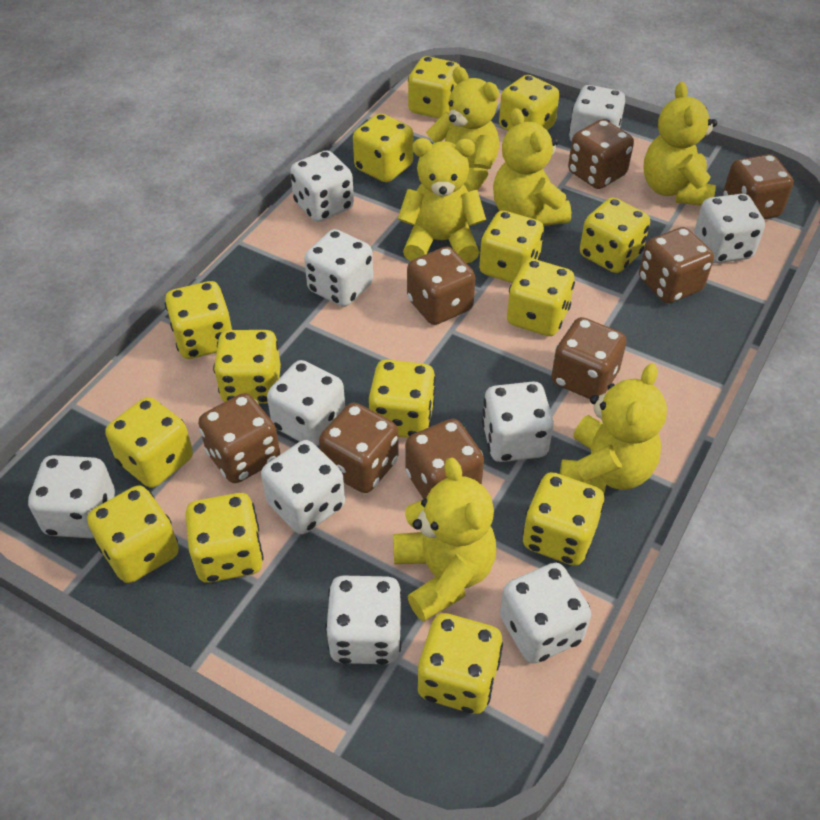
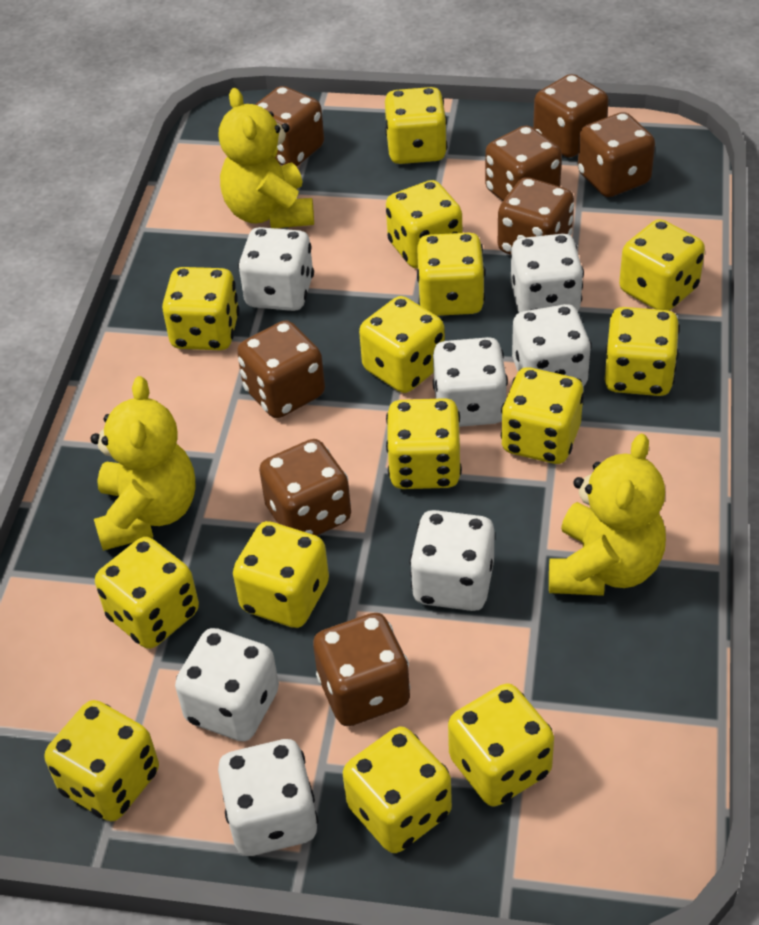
white dice: [28,455,115,538] [261,440,345,534] [267,360,345,446] [290,150,354,222] [304,229,373,307] [325,576,402,665] [482,381,554,462] [500,563,591,664] [569,85,625,142] [694,194,765,263] = 10 -> [175,628,279,741] [218,739,318,856] [238,227,314,311] [410,510,494,611] [433,337,508,427] [511,234,584,313] [512,304,591,386] = 7
yellow teddy bear: [393,458,496,622] [398,138,486,263] [426,67,499,192] [493,108,571,226] [560,363,667,493] [643,82,717,206] = 6 -> [91,376,196,551] [219,88,314,228] [549,434,666,596] = 3

